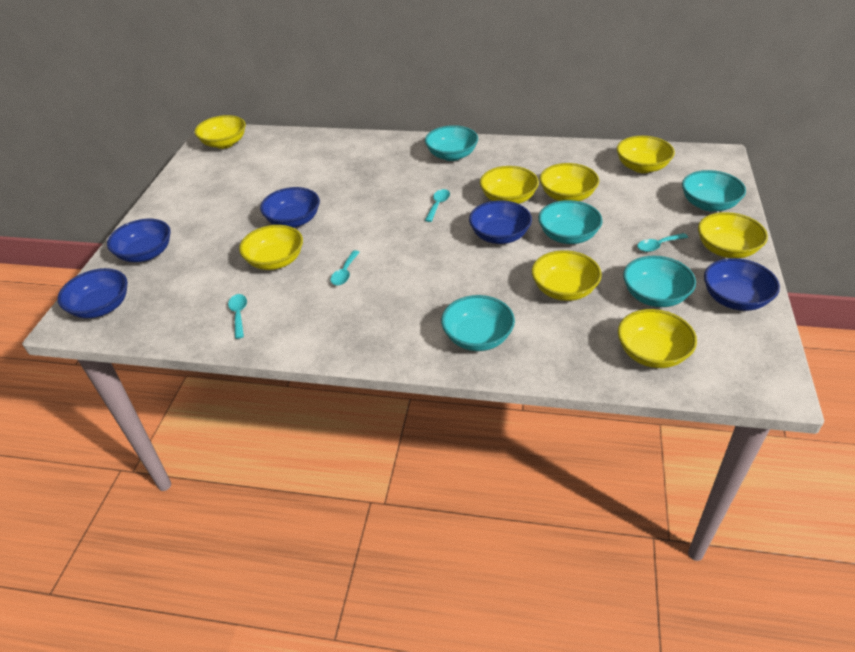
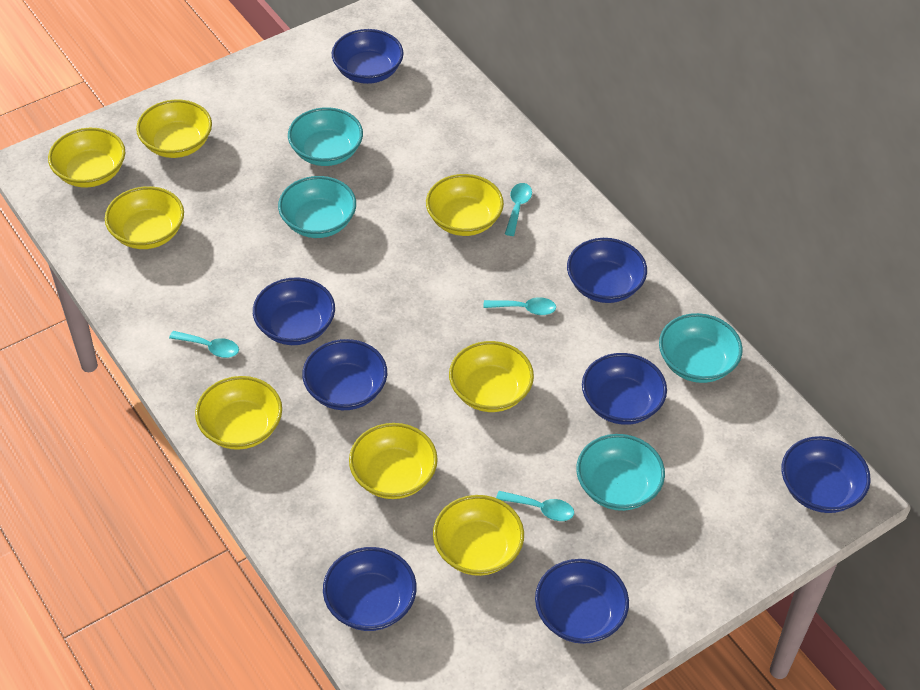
blue bowl: [57,268,128,318] [107,219,171,262] [260,187,320,228] [469,200,532,244] [704,258,780,311] = 5 -> [253,277,335,345] [302,339,387,410] [323,547,417,631] [332,29,404,84] [535,559,629,644] [567,238,647,303] [582,353,667,425] [782,436,871,513] = 8
turquoise bowl: [425,125,478,161] [441,295,515,351] [538,200,603,244] [623,256,696,307] [682,170,746,212] = 5 -> [278,176,356,238] [288,107,363,166] [576,434,665,511] [659,313,743,383] = 4

